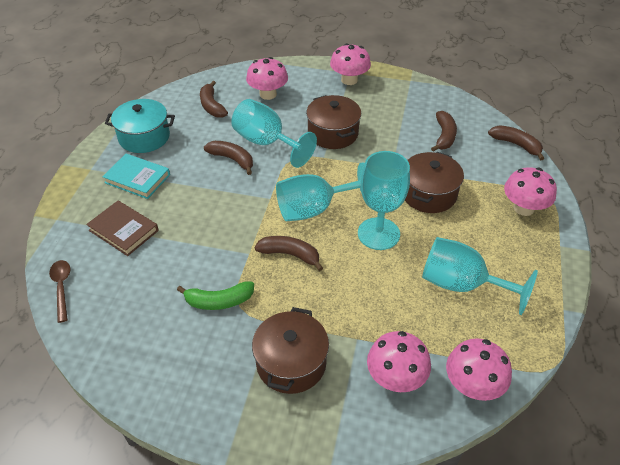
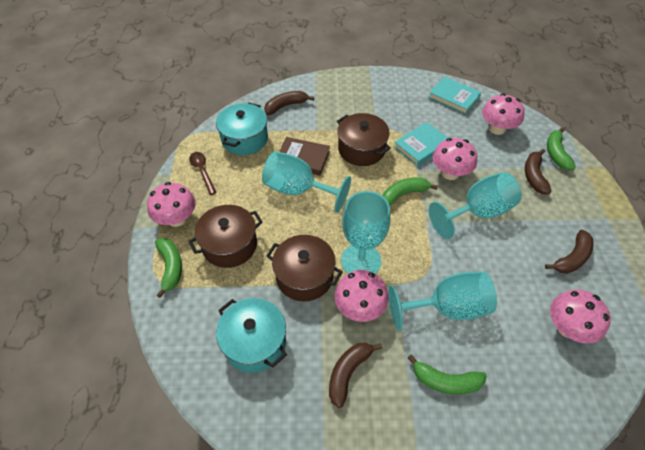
brown banana: [200,81,228,118] [204,141,253,175] [254,236,323,271] [431,111,457,152] [488,126,544,160] = 5 -> [264,91,314,115] [329,343,382,408] [525,149,552,194] [545,230,594,274] = 4
green banana: [177,281,254,310] = 1 -> [155,238,182,298] [383,177,438,206] [408,355,487,395] [547,127,576,170] = 4
turquoise book: [102,154,170,199] = 1 -> [394,122,448,166] [428,77,481,115] = 2
turquoise pot: [105,99,175,153] = 1 -> [216,103,268,155] [216,298,287,373] = 2

